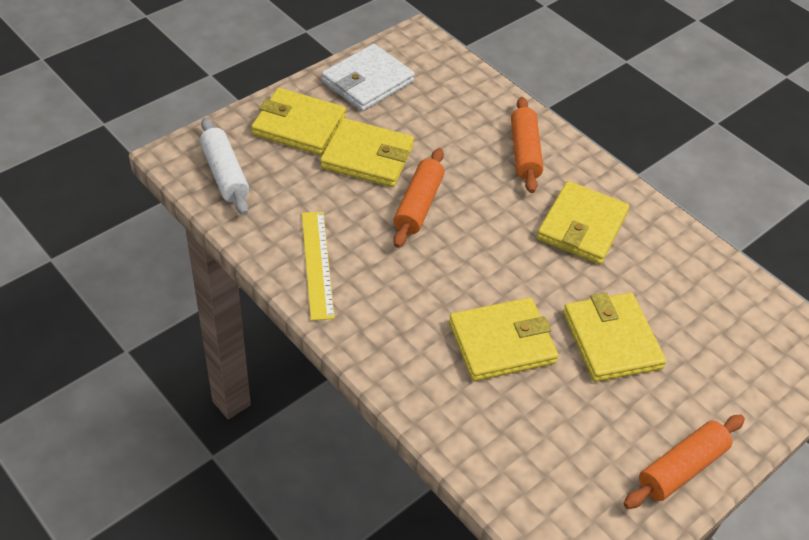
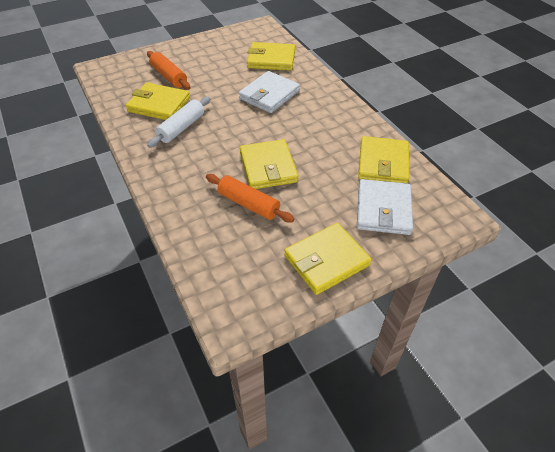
orange rolling pin: [393,148,444,248] [511,97,543,193] [624,415,745,509] = 3 -> [147,51,190,90] [206,174,295,222] = 2
white wallet: [322,44,415,111] = 1 -> [239,71,300,113] [357,179,413,235] = 2
yellow ruler: [302,212,335,321] = 1 -> none = 0

